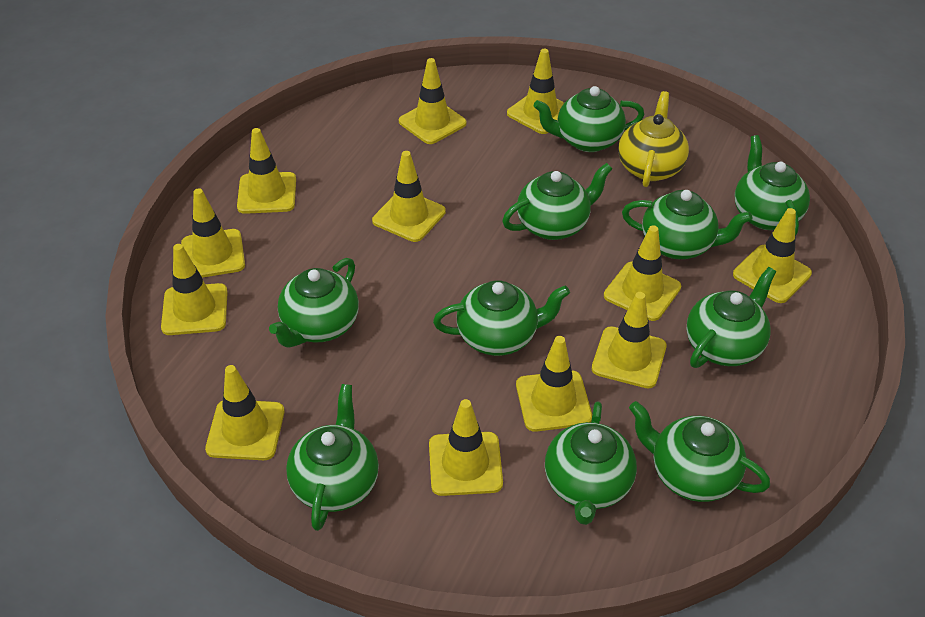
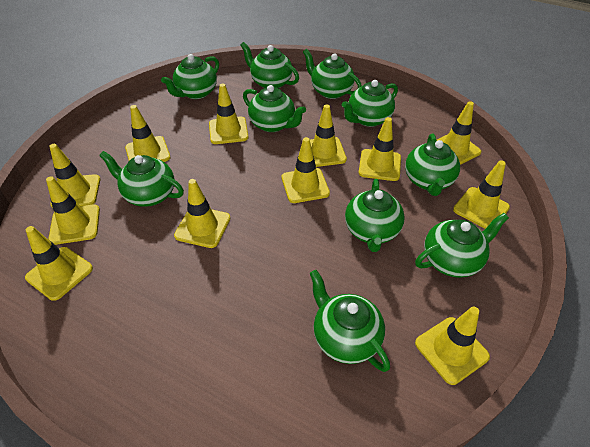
yellow teapot: [618,91,689,187] = 1 -> none = 0

